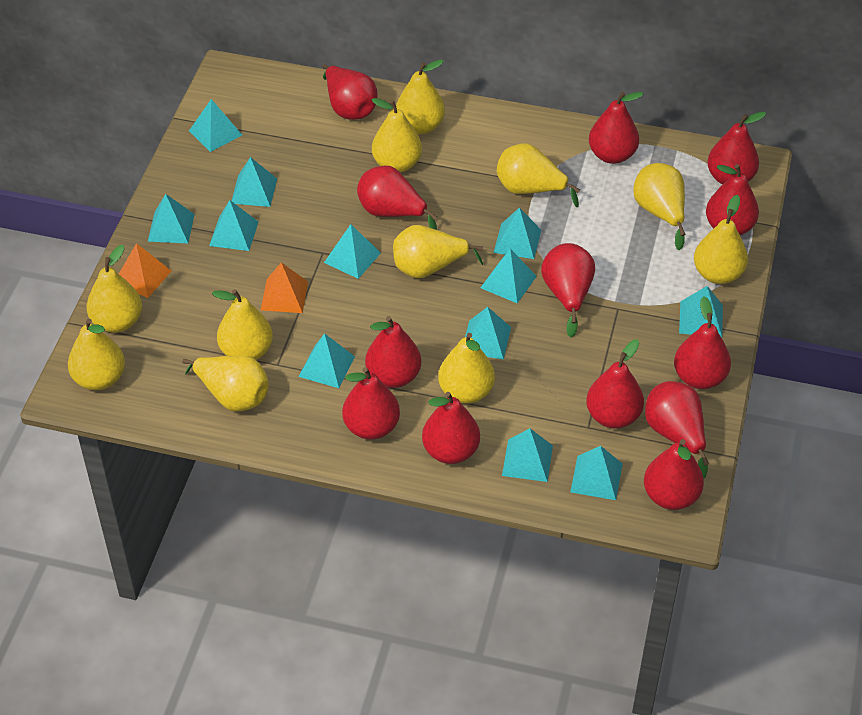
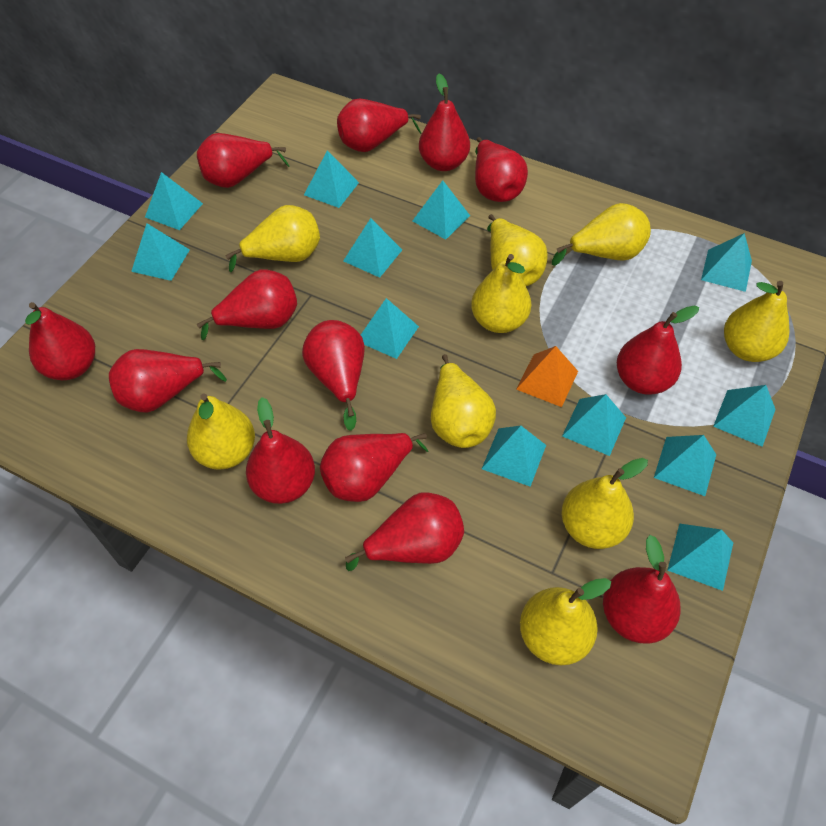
orange pyramid: [119,243,171,298] [261,262,308,313] = 2 -> [516,346,578,407] = 1
yellow pear: [68,319,125,390] [87,245,142,333] [182,356,269,411] [212,289,273,360] [372,98,422,172] [393,225,483,278] [396,60,445,134] [438,333,495,404] [497,143,580,207] [633,163,686,250] [694,195,748,284] = 11 -> [187,394,255,470] [225,205,320,272] [431,354,496,448] [471,254,531,333] [487,214,548,286] [520,578,611,665] [552,203,651,266] [562,458,648,549] [724,281,789,362] = 9

